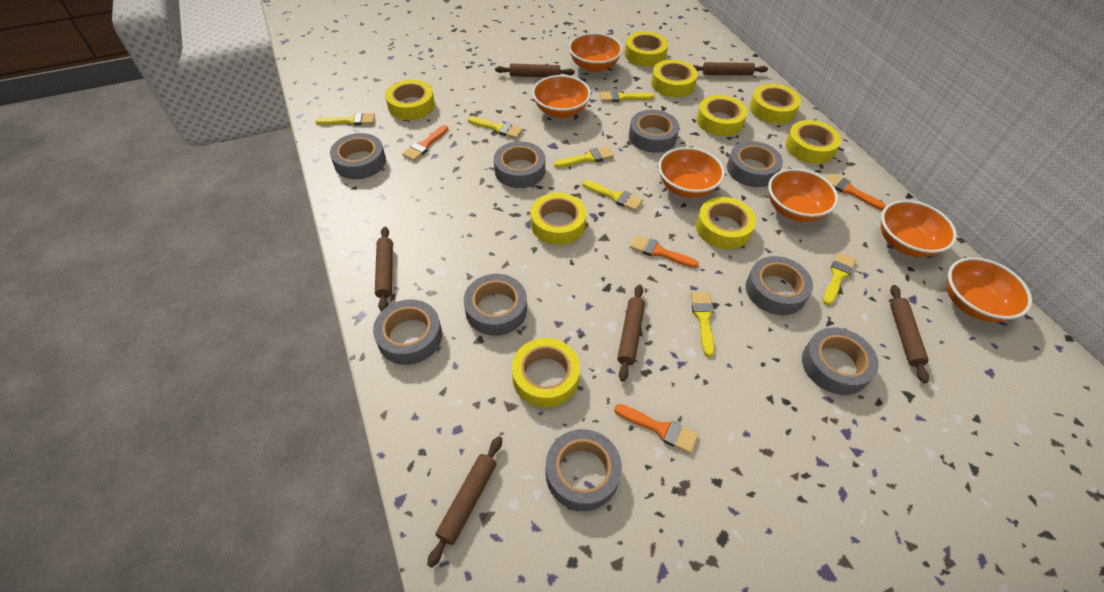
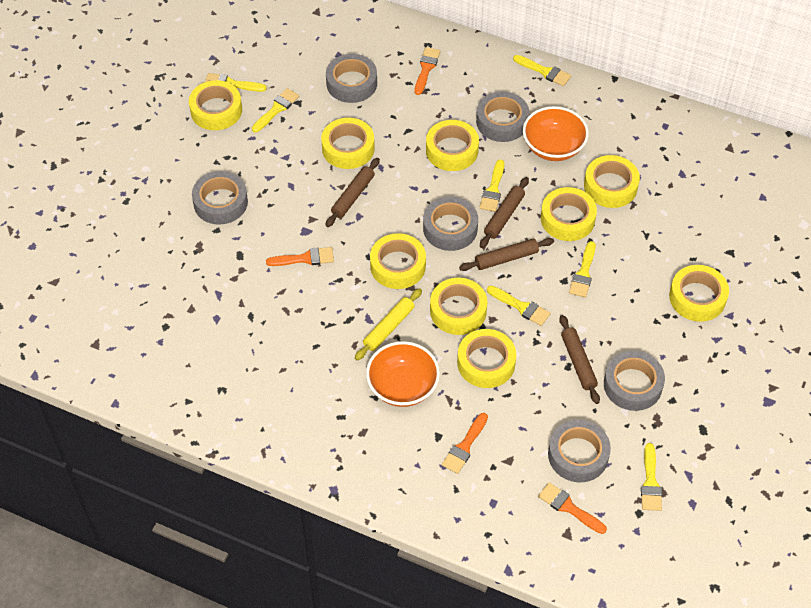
brown rolling pin: [375,227,393,312] [427,436,502,568] [495,64,575,77] [617,284,645,382] [693,62,768,75] [890,285,929,383] = 6 -> [325,158,380,227] [459,238,554,271] [480,177,529,248] [559,315,600,404] = 4
grey tape: [330,133,386,179] [373,299,442,365] [464,274,527,336] [494,141,545,188] [545,429,622,511] [629,110,679,153] [727,141,783,187] [746,256,813,315] [802,328,879,395] = 9 -> [192,171,248,225] [326,54,377,103] [423,197,478,251] [476,92,529,142] [548,420,611,482] [604,351,665,411] = 6
orange bowl: [532,75,591,118] [569,33,623,72] [658,147,725,198] [768,169,838,222] [881,200,957,257] [946,257,1032,322] = 6 -> [366,341,440,407] [523,106,589,161] = 2
yellow rolling pin: none = 0 -> [355,288,422,360] = 1

